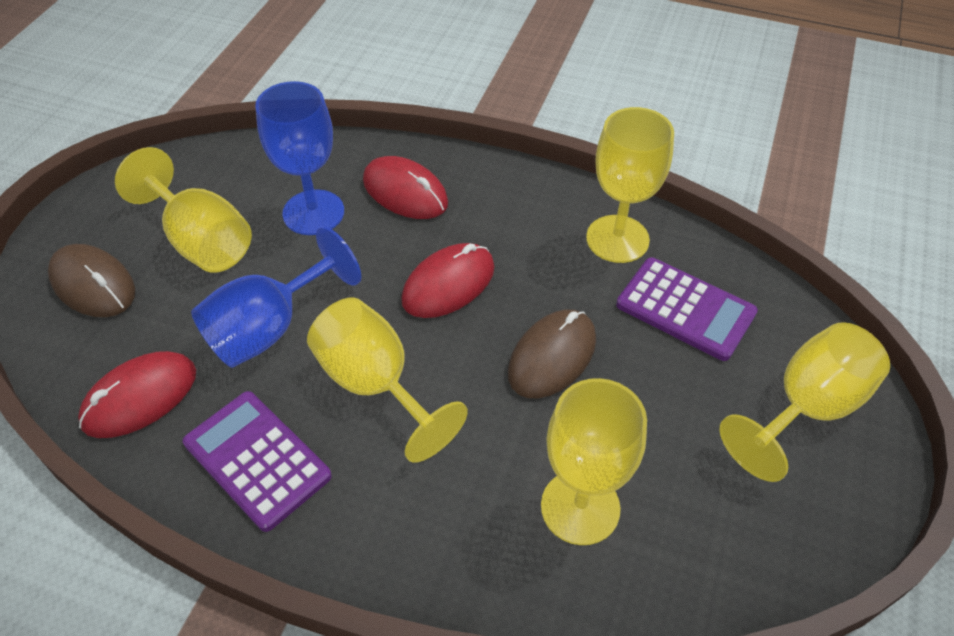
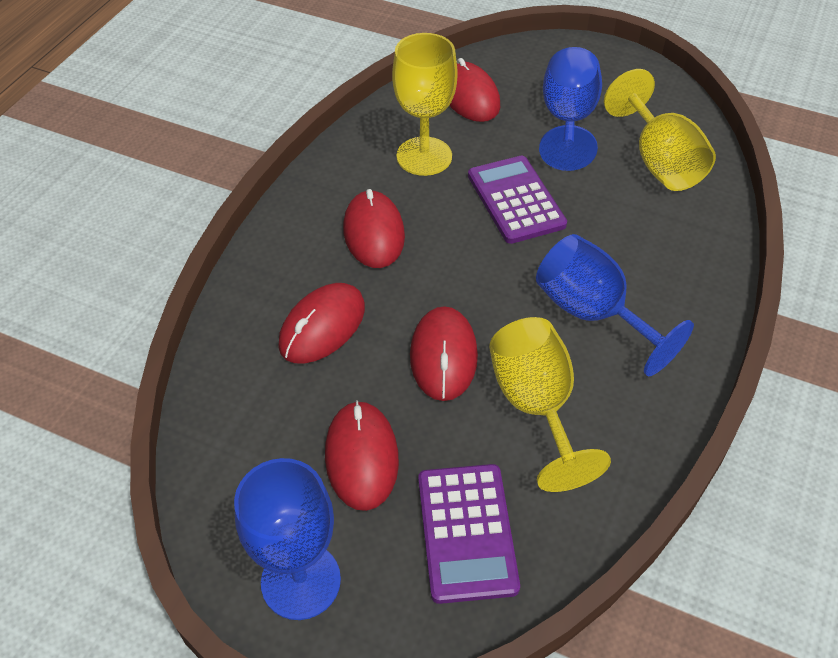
blue goblet: [191,226,361,368] [255,81,344,235] = 2 -> [234,458,341,620] [536,234,694,376] [539,47,602,171] = 3
brown mouse: [48,244,135,317] [508,309,596,399] = 2 -> none = 0
red mouse: [78,351,196,438] [363,156,448,219] [401,243,494,318] = 3 -> [278,283,365,364] [325,400,399,511] [343,189,405,268] [410,306,478,401] [449,58,500,122] = 5
yellow goblet: [115,147,252,273] [307,298,468,463] [541,378,647,545] [586,107,674,263] [720,322,890,482] = 5 -> [392,33,458,176] [489,317,611,492] [604,69,716,191] = 3

